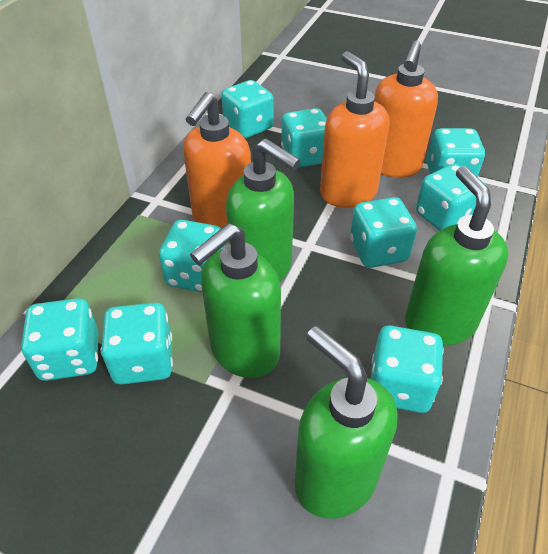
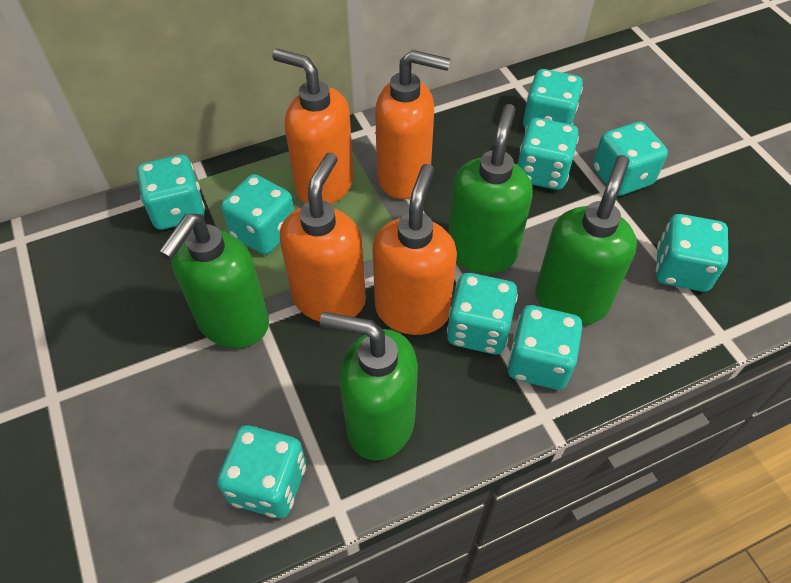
orange soap dispenser: [183,92,251,228] [320,51,389,208] [374,40,438,178] = 3 -> [272,49,354,204] [280,153,366,322] [372,164,457,335] [375,50,450,199] = 4

